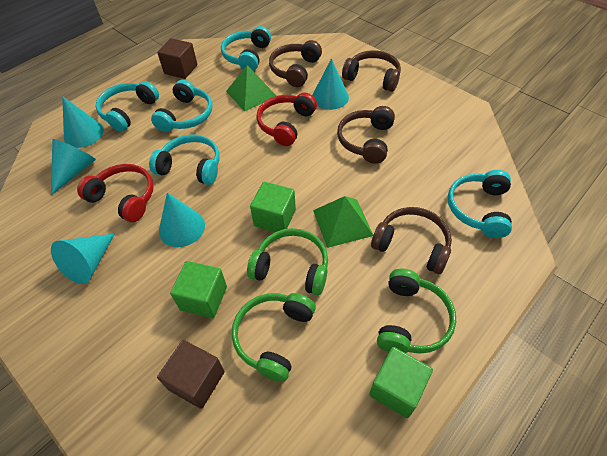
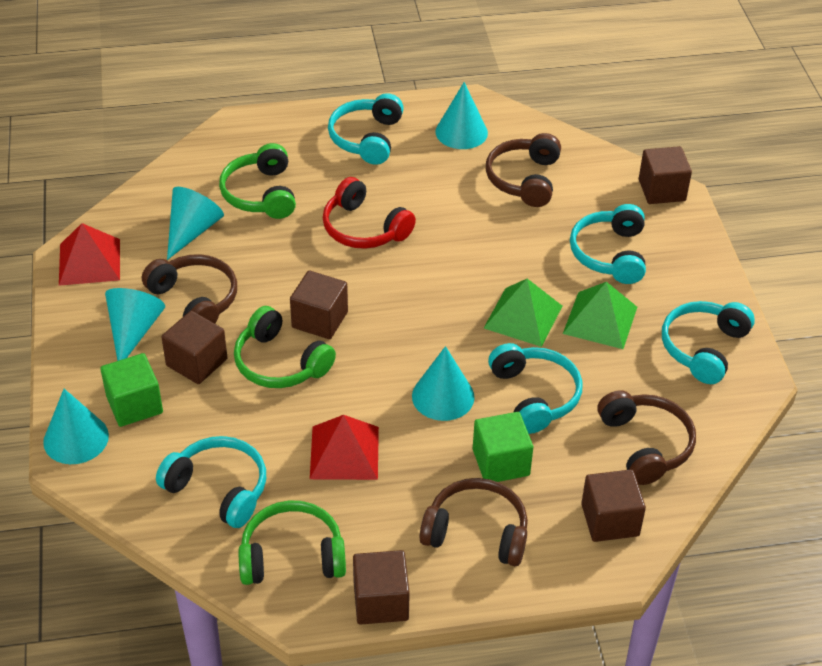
brown cube: [157,38,197,79] [157,340,225,409] = 2 -> [161,311,227,384] [290,270,348,339] [353,550,410,625] [581,469,646,542] [639,146,692,204] = 5
green cube: [170,261,227,318] [250,182,296,232] [369,347,433,418] = 3 -> [100,353,163,427] [473,412,533,482] = 2
red headphones: [77,164,154,222] [257,92,317,146] = 2 -> [323,177,416,249] = 1
red pyramid: none = 0 -> [59,223,120,286] [310,415,379,480] = 2

